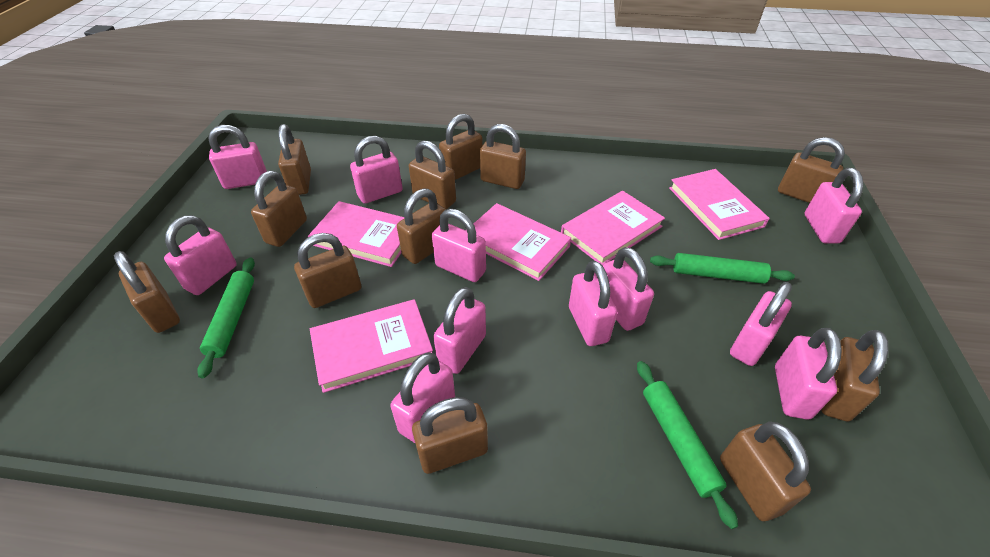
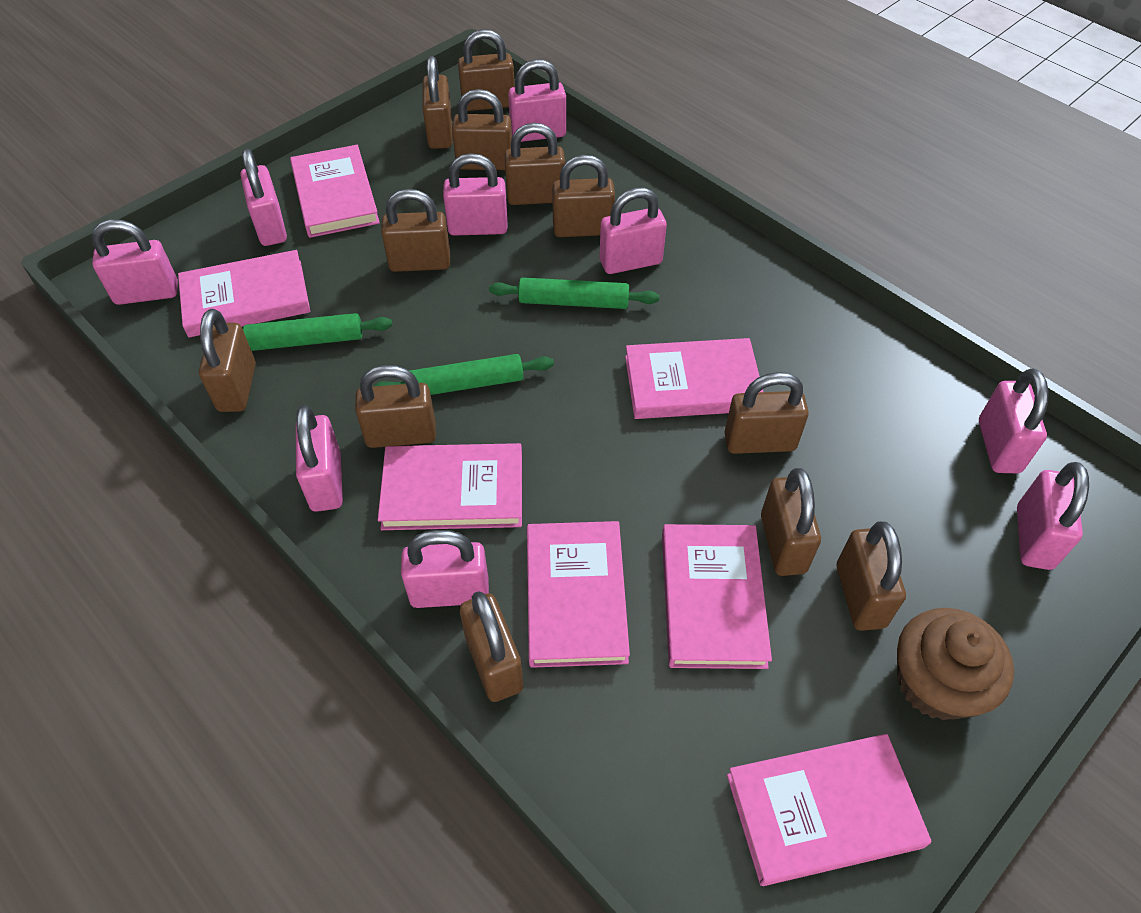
brown cupcake: none = 0 -> [897,608,1014,720] = 1
pink book: [308,201,404,267] [310,299,433,393] [466,203,571,281] [561,191,665,266] [669,169,770,240] = 5 -> [178,250,310,338] [290,145,380,238] [378,443,522,530] [527,521,630,668] [625,338,763,419] [662,524,772,669] [727,734,932,886] = 7
pink padlock: [164,215,237,295] [208,125,267,189] [350,136,403,204] [390,352,455,443] [432,209,486,282] [433,287,486,374] [569,261,617,346] [603,247,654,331] [730,282,792,366] [775,328,842,420] [804,168,864,243] = 11 -> [91,219,178,305] [241,149,287,246] [296,405,343,512] [401,530,489,608] [443,153,508,236] [508,59,566,142] [599,188,667,274] [979,369,1048,473] [1017,462,1089,570] = 9

